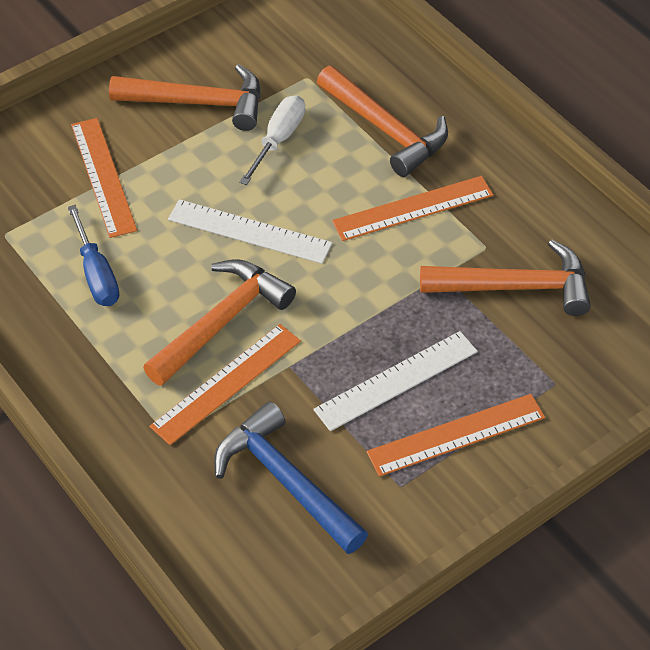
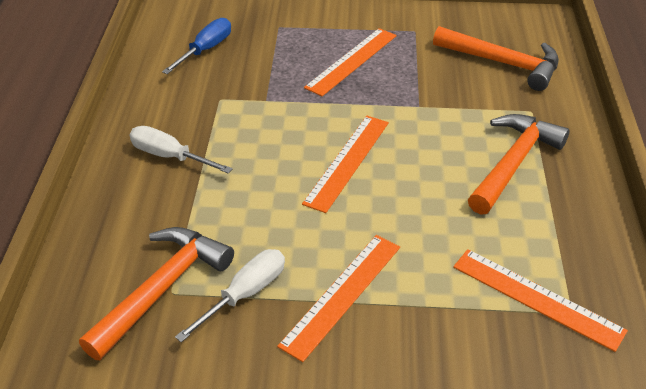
blue hammer: [214,401,368,554] = 1 -> none = 0
orange hammer: [109,64,261,131] [143,259,296,386] [317,66,448,177] [420,240,591,316] = 4 -> [79,227,234,360] [433,26,559,91] [468,114,570,215] = 3
white ruler: [168,199,332,264] [313,331,478,431] = 2 -> none = 0
white screwdriver: [239,95,305,185] = 1 -> [130,126,233,174] [175,249,285,342] = 2

